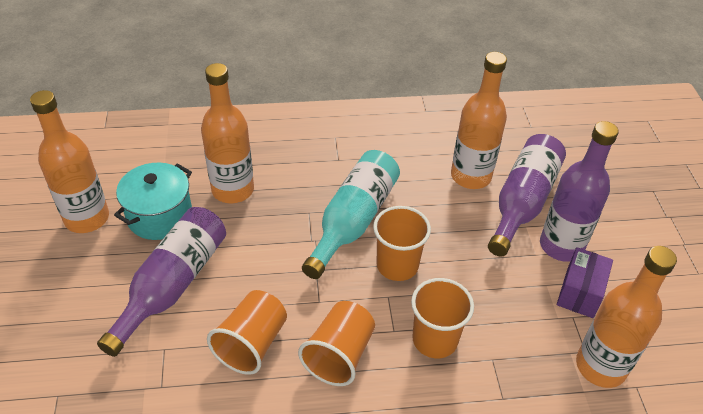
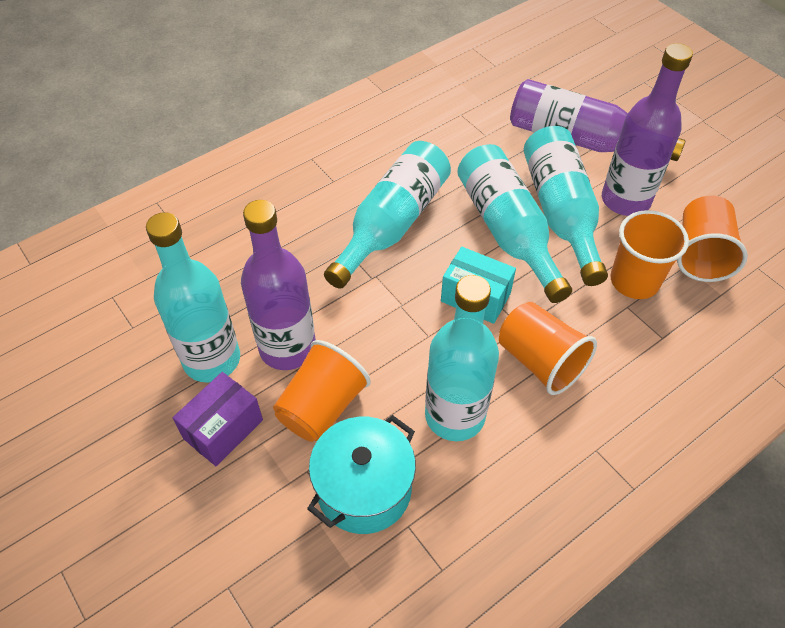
orange bottle: [30,90,109,233] [201,63,254,203] [451,52,507,189] [576,246,677,388] = 4 -> none = 0
turquoise bottle: [302,150,400,279] = 1 -> [146,212,240,383] [324,141,451,289] [425,275,499,441] [457,144,572,303] [524,126,608,286] = 5
turquoise box: none = 0 -> [441,247,516,324] = 1

